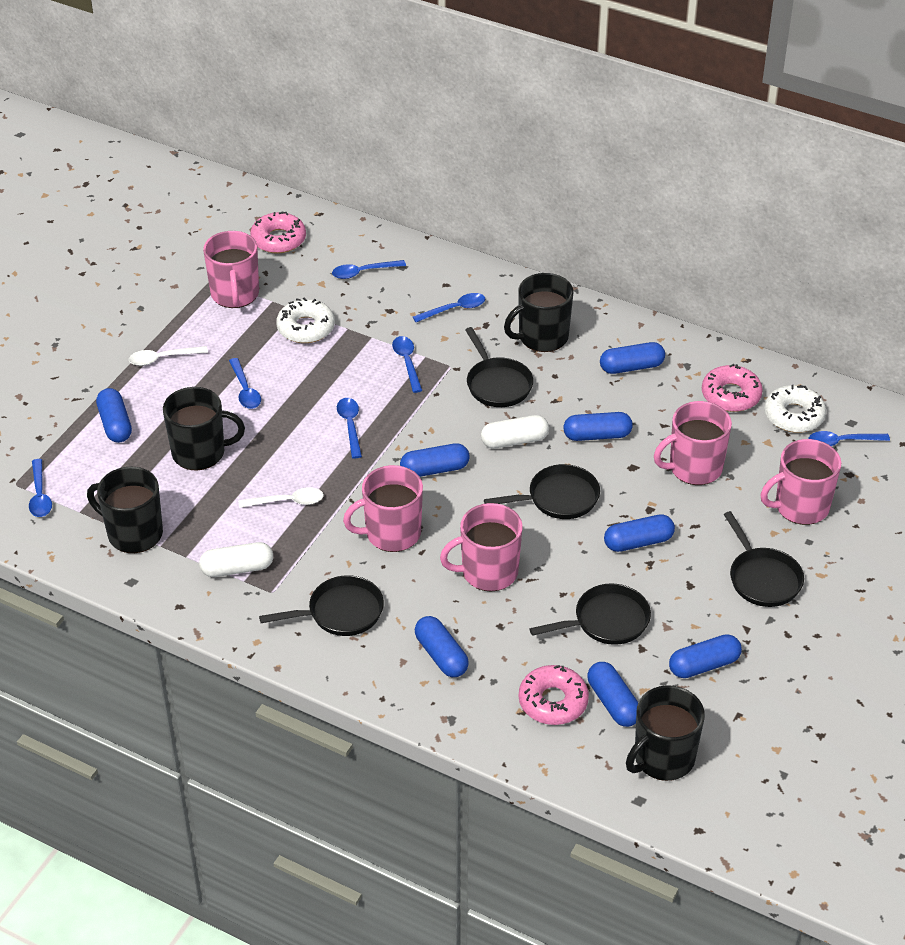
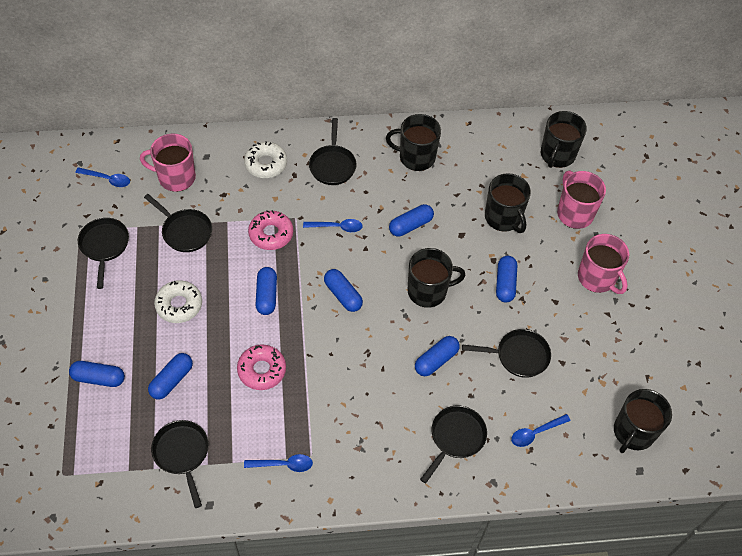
black mug: [87,467,163,553] [163,387,245,470] [504,273,573,352] [626,685,705,781] = 4 -> [386,114,441,171] [408,248,466,308] [485,173,531,233] [541,111,587,168] [614,389,672,453] = 5
black pan: [259,575,384,636] [465,327,533,407] [484,464,600,519] [530,583,651,645] [724,511,804,607] = 5 -> [78,218,129,289] [144,194,212,252] [151,420,209,508] [309,118,357,185] [420,405,487,484] [462,329,551,378] = 6
blue capsule: [96,388,132,443] [400,443,470,477] [415,616,469,677] [563,412,633,441] [587,662,638,727] [600,342,665,374] [604,514,675,552] [669,634,742,678] = 8 -> [69,361,125,387] [148,353,193,400] [256,267,277,315] [324,269,363,312] [389,204,434,237] [415,336,460,376] [496,256,517,303] = 7
blue spoon: [29,459,52,517] [229,358,261,409] [332,260,406,279] [337,398,362,458] [392,336,422,393] [413,293,485,322] [808,431,890,446] = 7 -> [75,167,130,187] [244,454,313,472] [303,219,363,232] [511,414,571,447] = 4
pink donut: [250,211,306,254] [519,665,589,725] [702,364,763,412] = 3 -> [237,345,286,390] [248,210,293,250] = 2
pink mug: [203,231,259,308] [343,465,423,552] [440,503,523,592] [654,401,732,485] [761,439,841,525] = 5 -> [140,134,196,192] [557,171,606,229] [578,234,629,294] = 3
white capsule: [199,542,273,577] [481,415,549,448] = 2 -> none = 0
white spoon: [129,346,208,366] [239,487,324,508] = 2 -> none = 0

